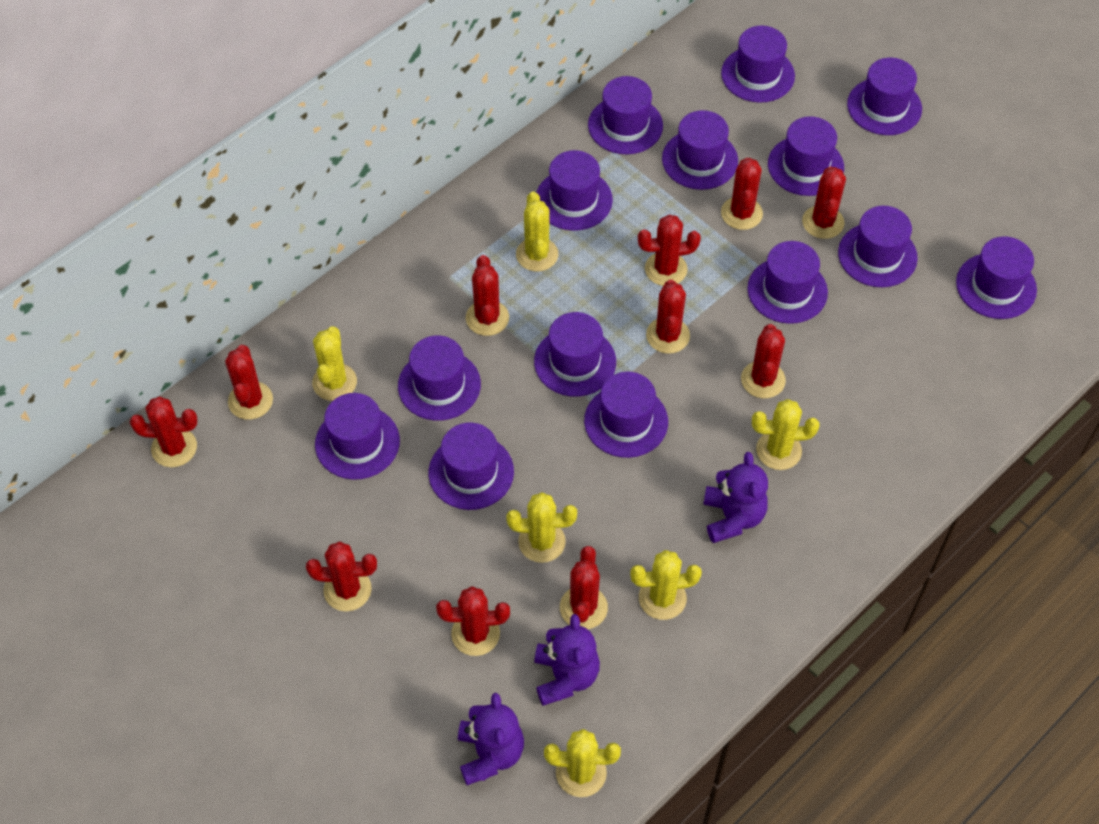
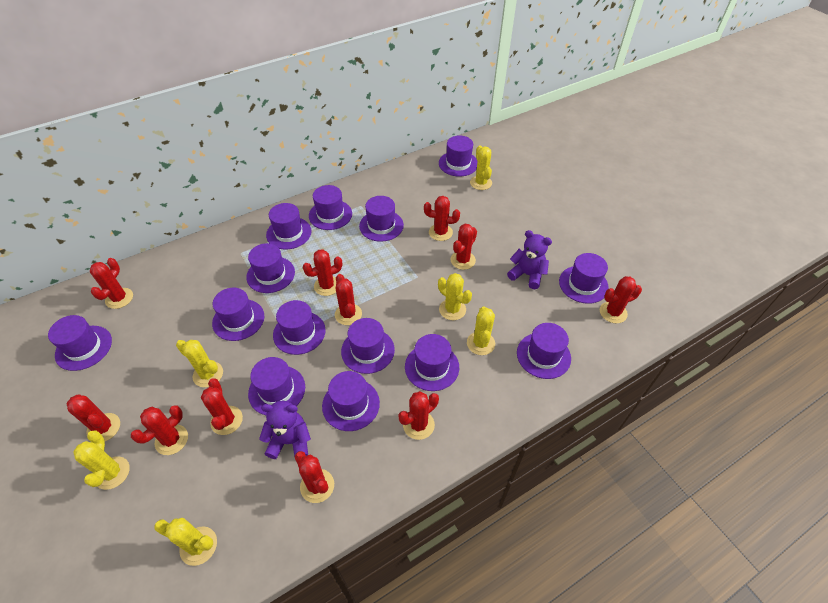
purple teddy bear: [458,693,524,785] [534,614,600,706] [703,452,768,543] = 3 -> [259,401,311,459] [507,230,552,289] = 2

